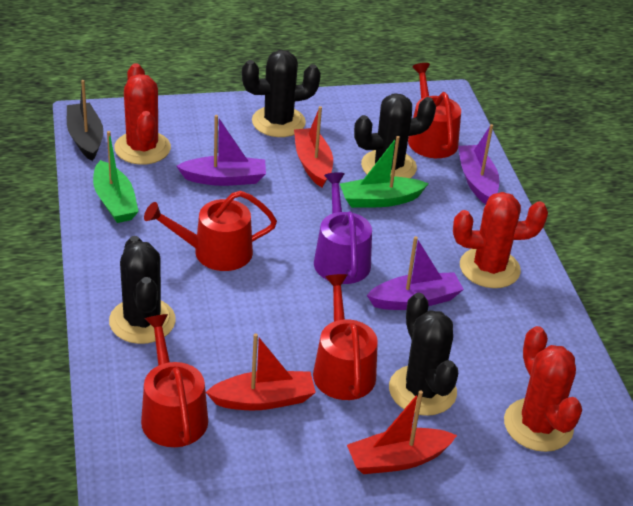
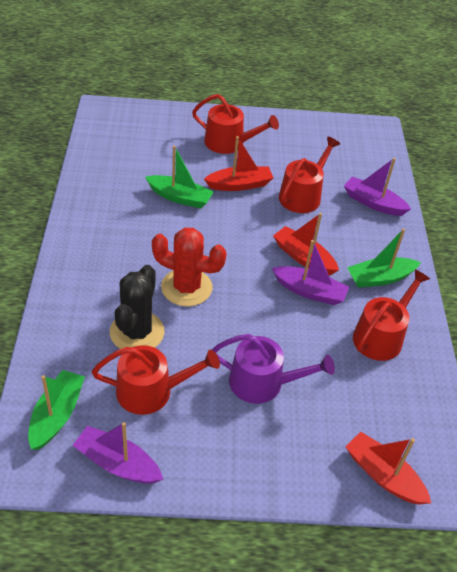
black boat: [67,80,103,161] = 1 -> none = 0
black cactus: [109,236,176,344] [242,50,321,137] [354,94,436,178] [389,293,458,416] = 4 -> [110,265,165,349] = 1
green boat: [93,131,139,223] [340,136,429,208] = 2 -> [28,370,85,450] [145,146,214,208] [347,229,421,287] = 3
red cactus: [114,63,171,165] [453,192,548,288] [504,326,582,452] = 3 -> [152,227,227,306] = 1

